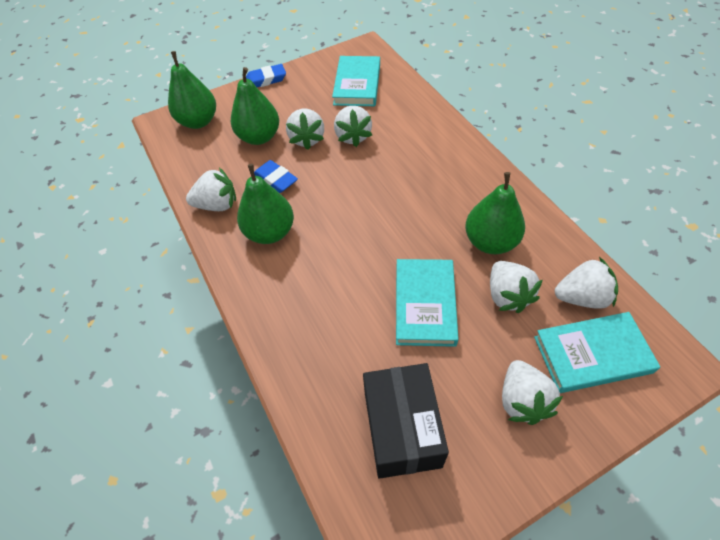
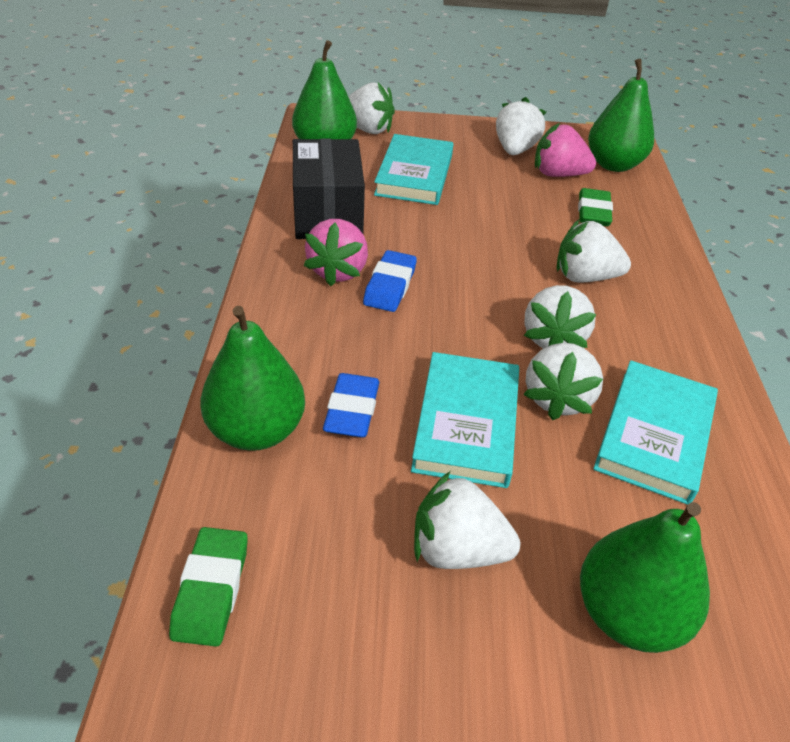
green eraser: none = 0 -> [169,527,248,647] [578,188,613,226] = 2
pink strawberry: none = 0 -> [304,219,368,286] [535,123,596,177] = 2

